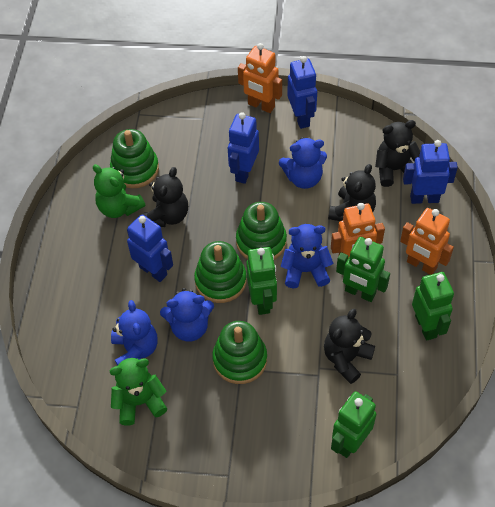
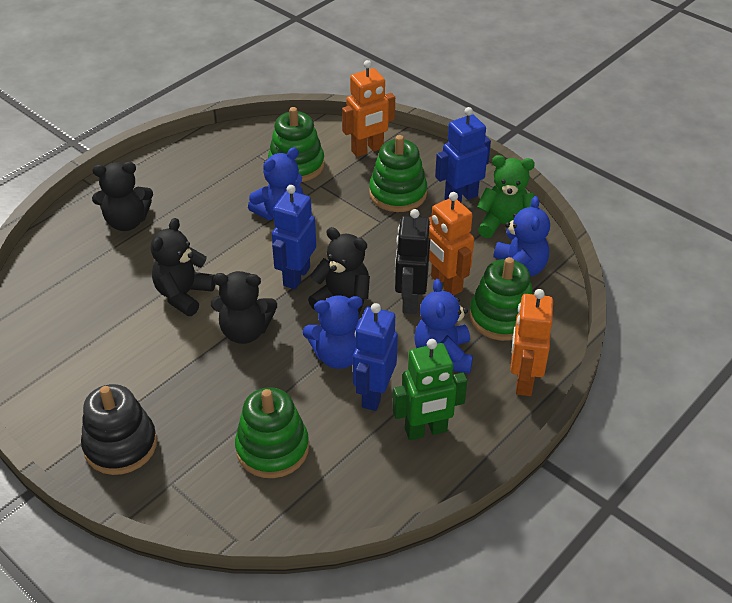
black robot: none = 0 -> [395,209,430,314] = 1
black stacking toy: none = 0 -> [81,384,157,475] = 1
blue robot: [127,214,173,282] [228,112,259,184] [287,56,317,129] [403,140,458,204] = 4 -> [272,185,316,289] [353,303,398,411] [435,107,491,202] = 3
green robot: [246,247,277,315] [331,391,376,458] [336,237,390,302] [412,272,454,341] = 4 -> [393,339,467,440] = 1
green teddy bear: [93,164,145,218] [110,358,167,426] = 2 -> [477,155,535,238] = 1

